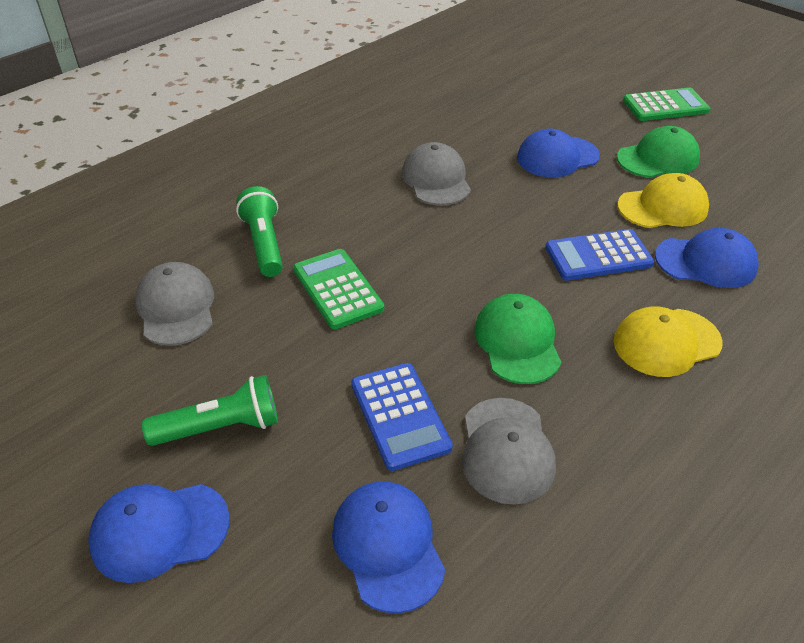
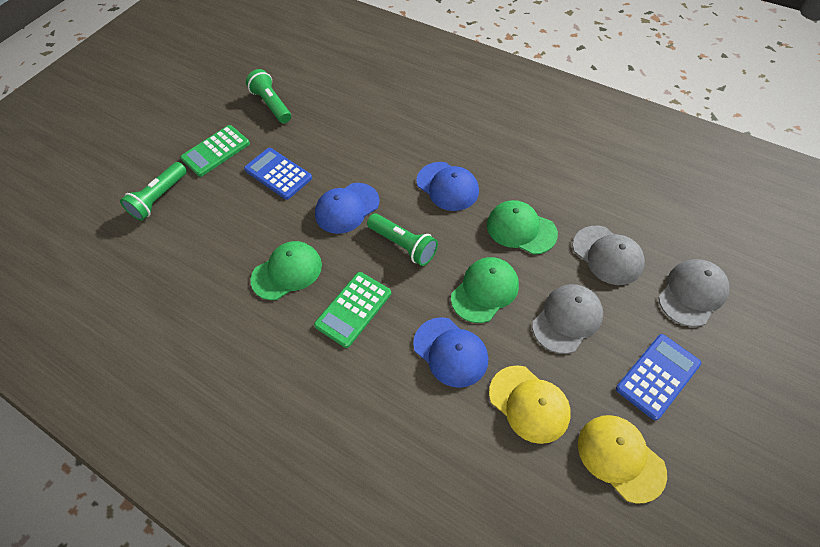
blue cap: [88,484,230,583] [332,482,445,613] [517,129,600,177] [655,228,759,288] = 4 -> [315,183,379,234] [413,317,488,388] [416,162,479,211] = 3
green cap: [474,294,561,384] [617,126,700,178] = 2 -> [250,241,322,300] [451,257,519,323] [487,200,558,255] = 3
green flashlight: [142,375,278,446] [236,186,283,277] = 2 -> [120,162,187,221] [246,69,291,123] [367,214,438,266] = 3

